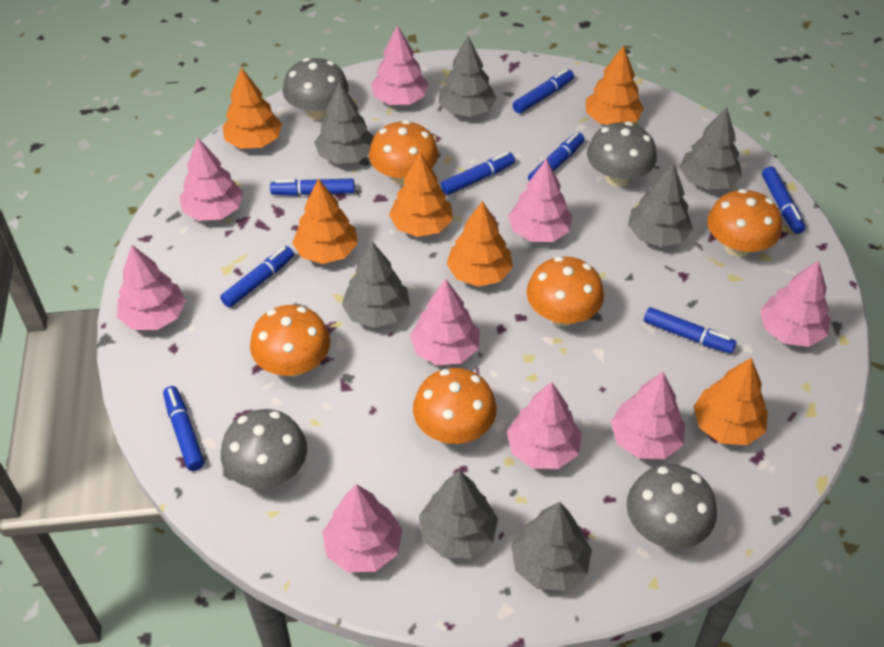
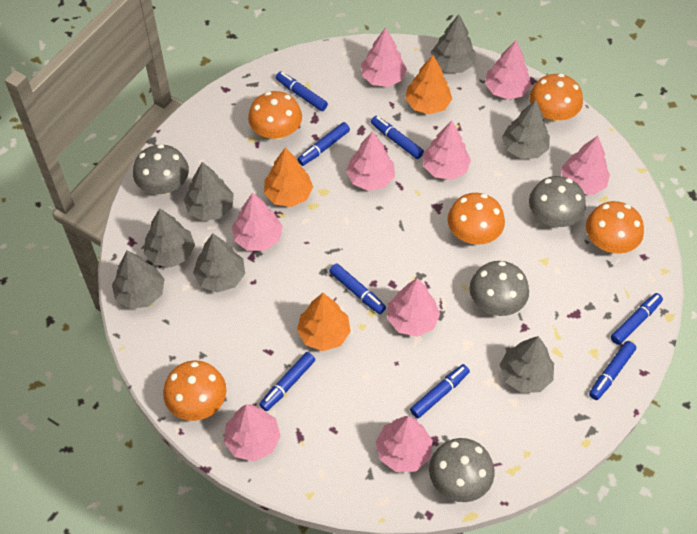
orange tree: [222,67,282,149] [292,179,358,264] [389,153,453,237] [446,201,513,287] [586,45,644,125] [693,357,768,445] = 6 -> [264,148,313,207] [297,293,351,351] [405,55,452,114] = 3

